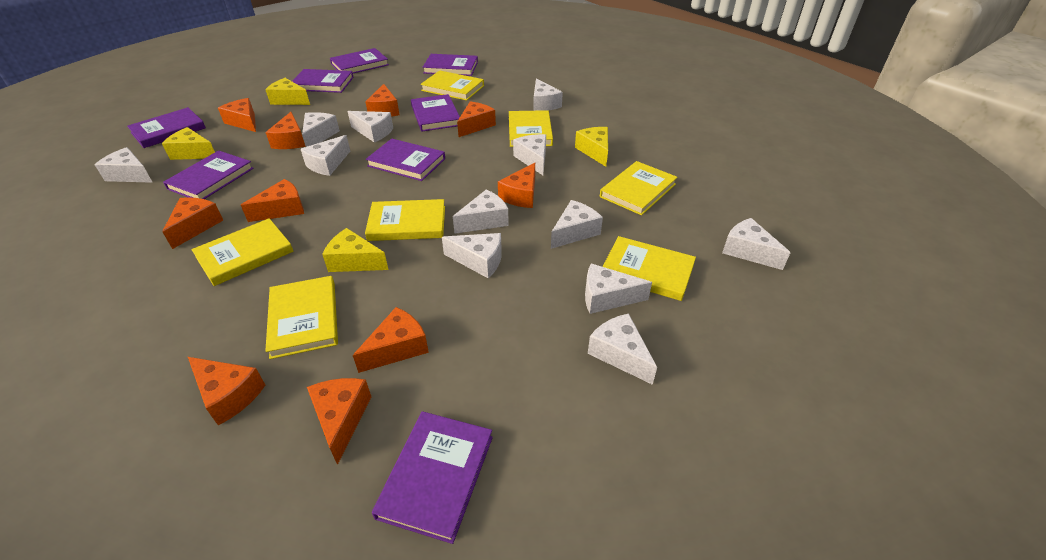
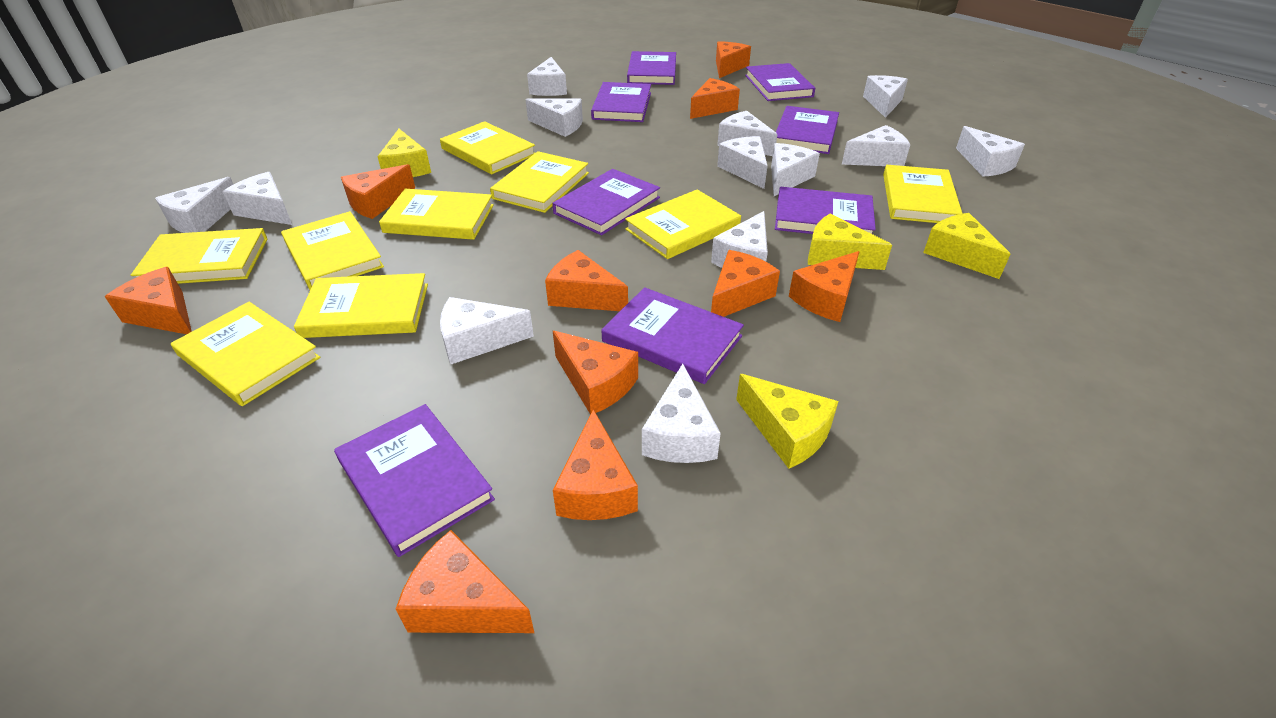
white cheese: [95,147,153,183] [301,135,350,176] [302,112,340,147] [347,111,393,143] [442,233,502,278] [453,189,509,234] [513,134,546,175] [533,78,563,111] [551,200,603,249] [585,263,652,314] [588,313,657,385] [722,218,791,270] = 12 -> [155,177,233,233] [223,172,292,225] [440,297,534,364] [526,99,583,137] [527,57,567,96] [642,364,721,463] [711,211,768,268] [717,111,778,156] [717,136,768,189] [771,143,820,196] [842,125,911,166] [863,75,908,118] [956,126,1025,177] = 13
yellow book: [192,218,294,286] [265,276,338,359] [365,199,445,241] [420,70,484,101] [509,110,553,147] [600,161,677,215] [603,236,696,301] = 7 -> [131,228,268,284] [171,302,320,406] [281,211,384,290] [294,273,428,338] [379,189,494,240] [440,121,535,174] [490,151,589,213] [625,189,741,259] [883,165,963,223] = 9

